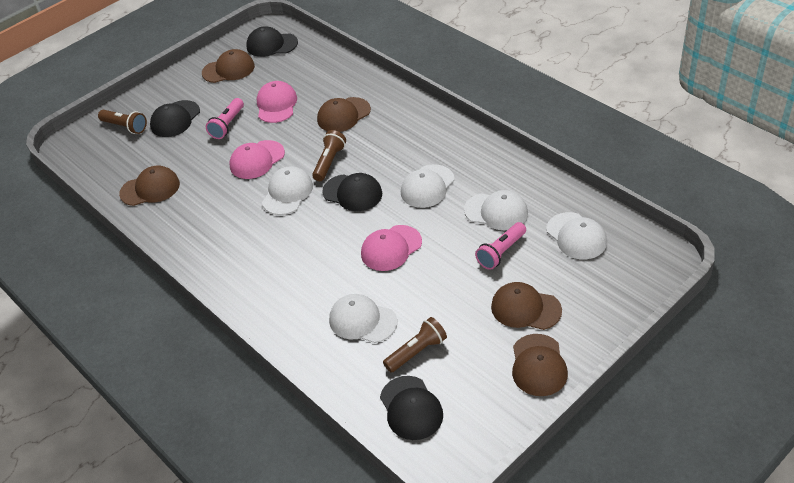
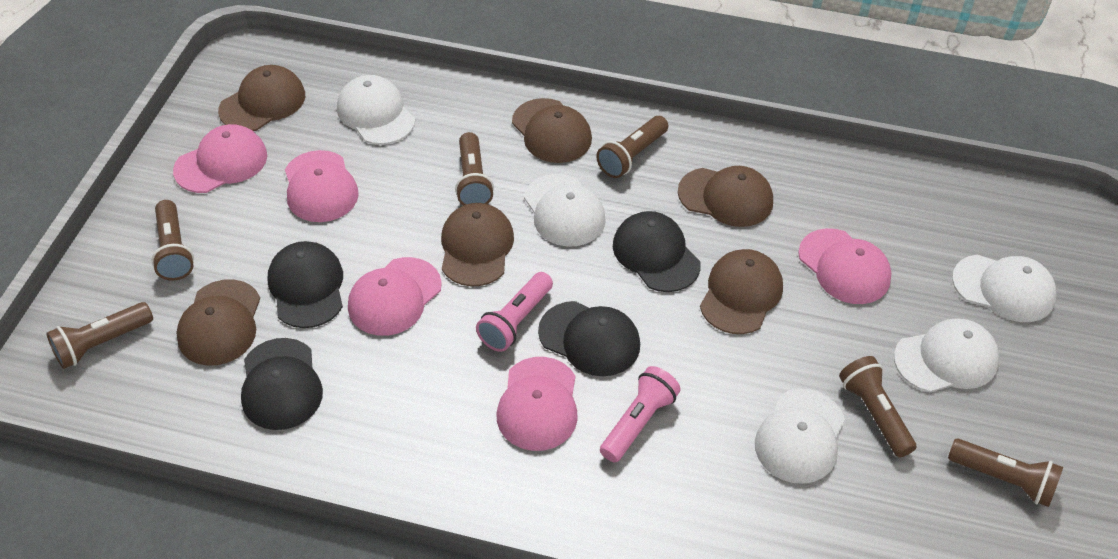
brown cap: [119,166,180,206] [202,49,255,83] [317,97,371,132] [491,282,562,330] [512,334,568,396] = 5 -> [176,279,260,365] [218,65,305,131] [441,203,514,286] [512,98,592,163] [678,166,773,227] [700,249,783,334] = 6
brown flashlight: [98,110,147,134] [312,130,346,181] [383,317,447,373] = 3 -> [46,302,153,369] [151,200,194,281] [455,132,494,206] [596,116,668,178] [839,356,916,457] [948,438,1063,507] = 6
pink cap: [230,140,285,179] [257,81,297,123] [361,225,422,271] = 3 -> [173,124,267,193] [285,150,359,222] [348,257,442,336] [497,357,578,451] [798,228,891,304] = 5

